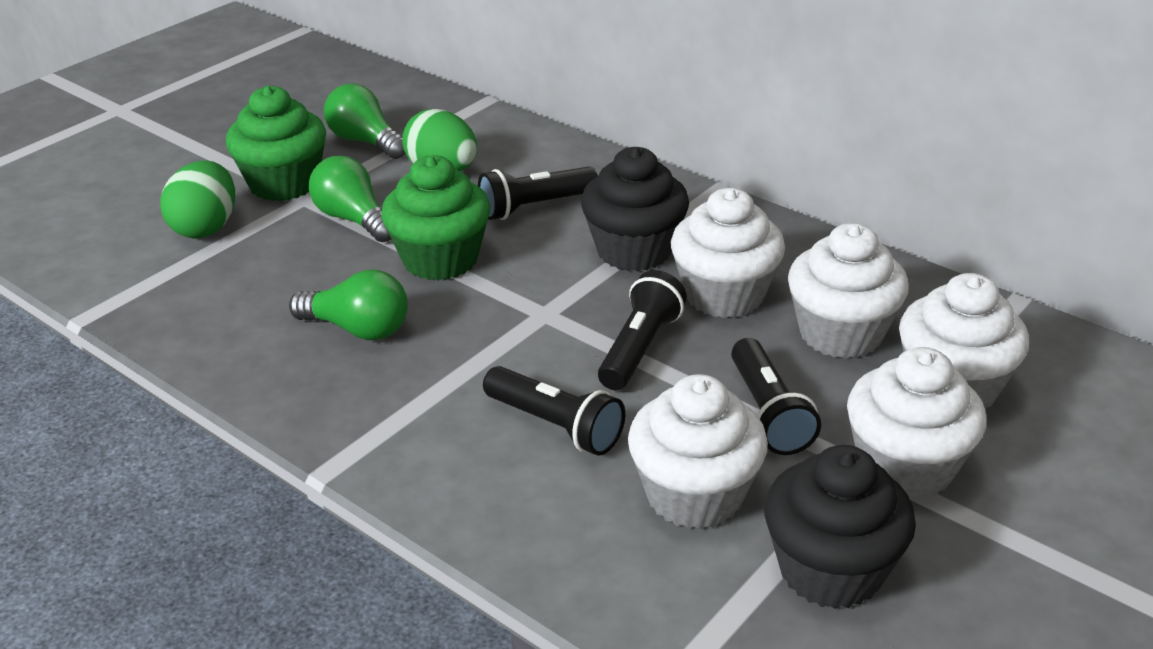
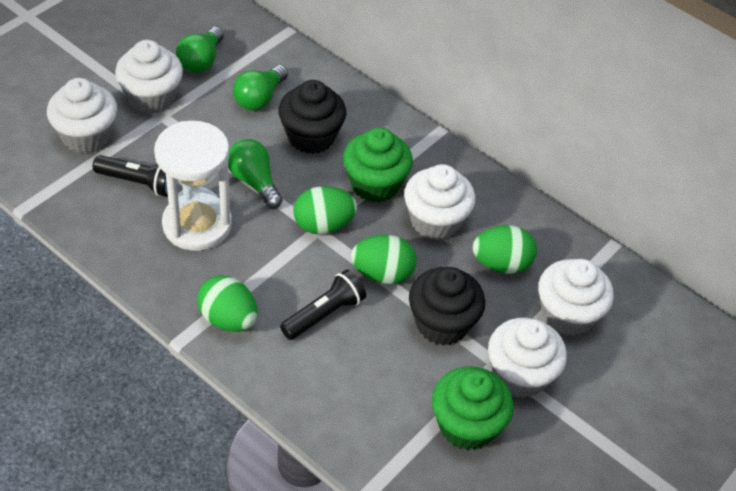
black flashlight: [478,166,598,220] [483,366,625,456] [598,270,687,390] [731,338,821,455] = 4 -> [93,155,168,197] [280,269,366,340] = 2
green egg: [160,160,235,239] [402,109,477,171] = 2 -> [197,276,257,332] [294,186,357,235] [351,235,416,284] [473,225,537,274] = 4
white hourglass: none = 0 -> [154,121,232,251] = 1

